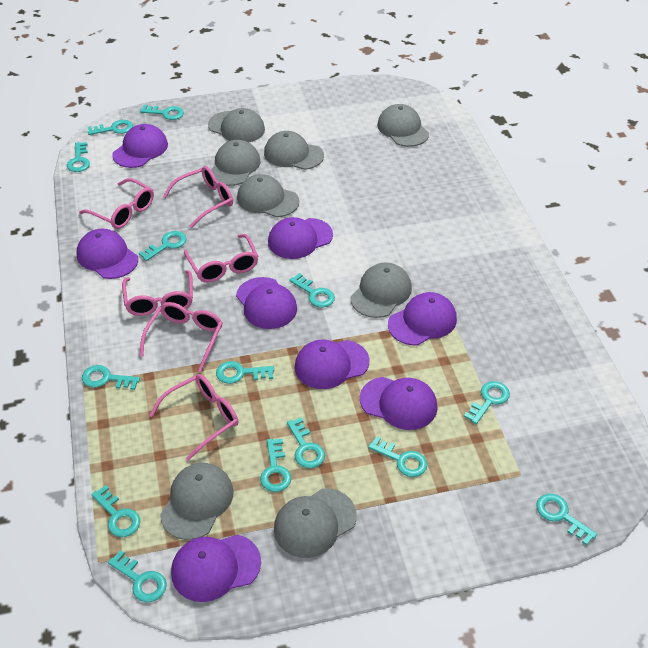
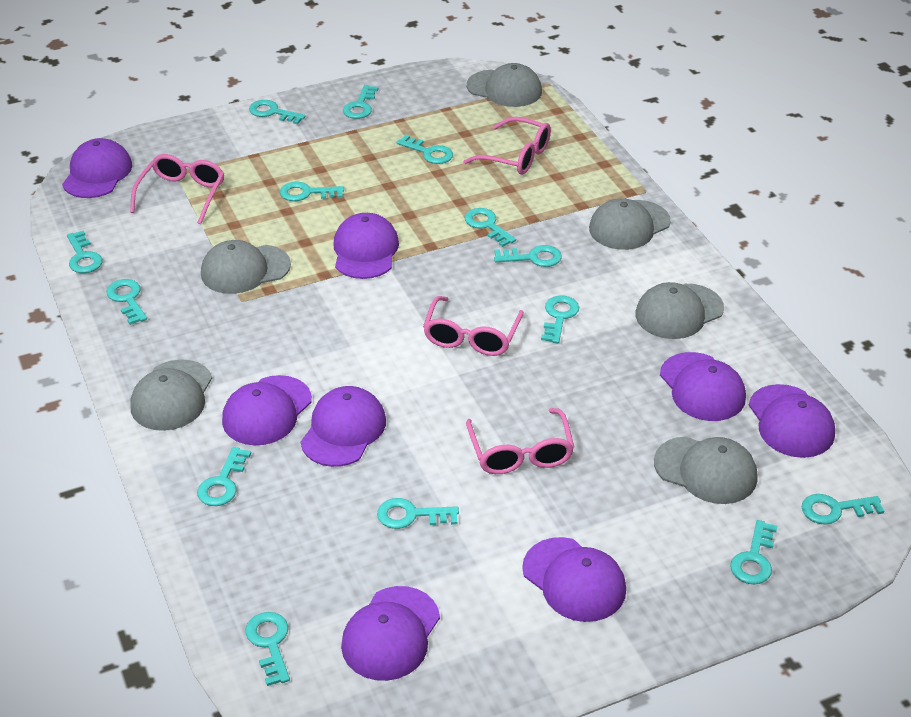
grey cap: [160,463,233,540] [208,108,265,142] [211,140,260,186] [237,174,299,217] [264,131,324,170] [274,488,357,558] [350,262,412,318] [377,104,429,147] = 8 -> [130,359,212,431] [201,240,291,294] [467,63,542,107] [589,198,671,250] [635,282,724,339] [654,436,757,504] = 6
pink glasses: [79,178,154,229] [122,270,193,316] [140,302,223,372] [149,374,238,461] [163,166,233,228] [184,234,258,283] = 6 -> [130,154,224,224] [423,296,524,356] [463,117,551,175] [466,408,574,474] = 4

